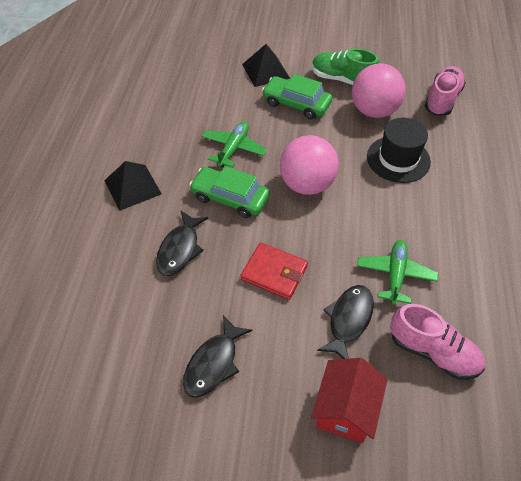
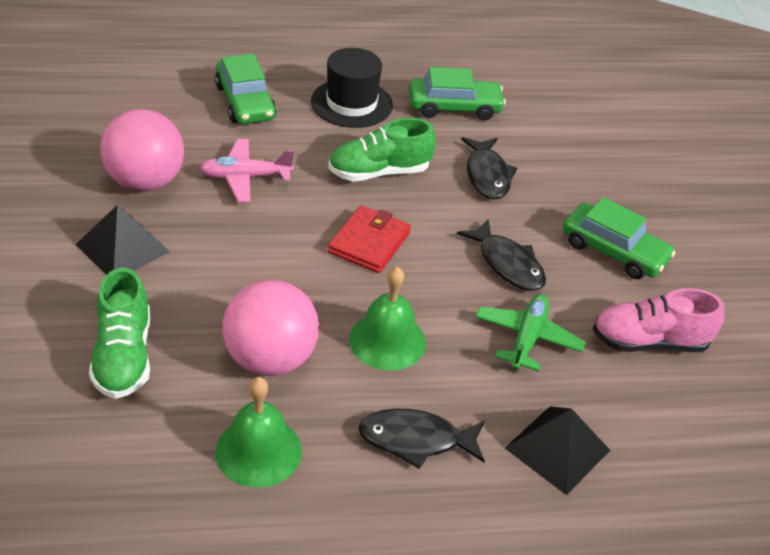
green bell: none = 0 -> [215,377,302,488] [349,267,426,371] = 2
green car: [189,166,270,218] [262,74,332,119] = 2 -> [215,54,277,124] [409,67,506,120] [563,197,676,279] = 3
green plane: [202,121,267,168] [357,240,438,305] = 2 -> [475,294,586,372] = 1
green shoe: [312,48,380,85] = 1 -> [89,267,150,399] [328,118,436,181] = 2
pink plane: none = 0 -> [199,139,294,202] = 1
pink shoe: [390,304,485,380] [425,66,466,116] = 2 -> [593,288,724,352] = 1
red house: [311,358,388,443] = 1 -> none = 0

